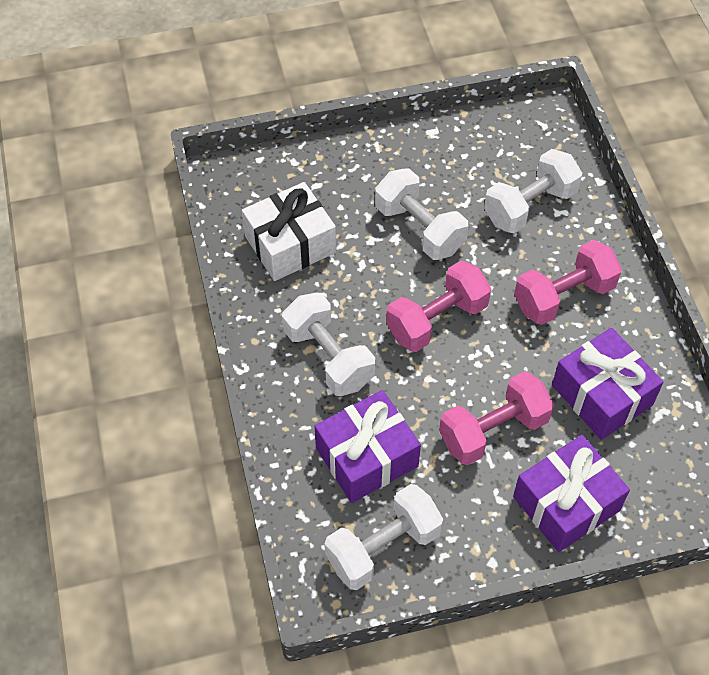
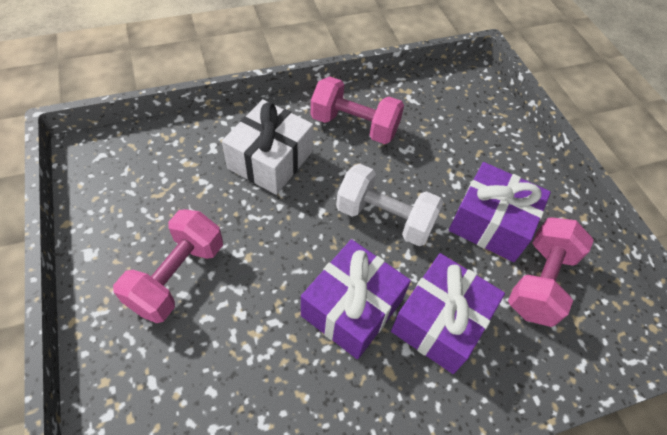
white dumbbell: [282,293,375,396] [324,484,443,590] [375,168,468,260] [484,149,582,233] = 4 -> [336,164,443,246] = 1

